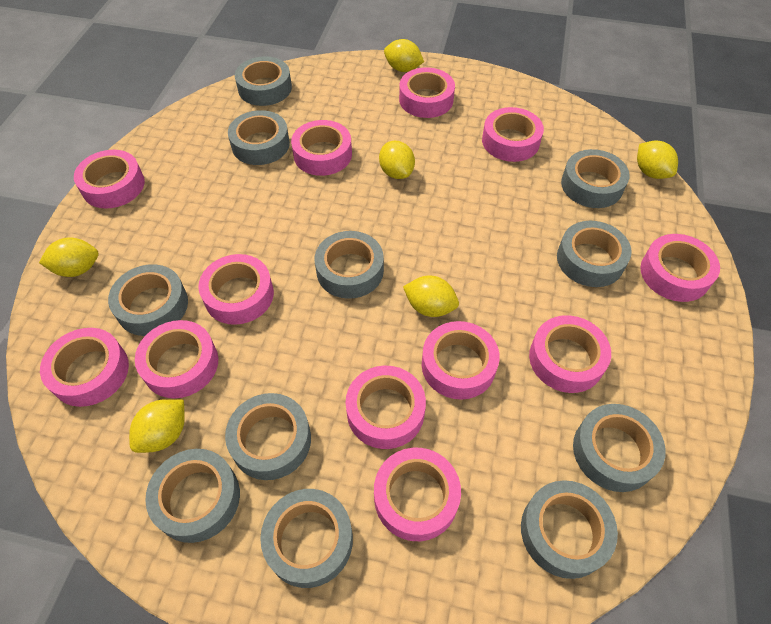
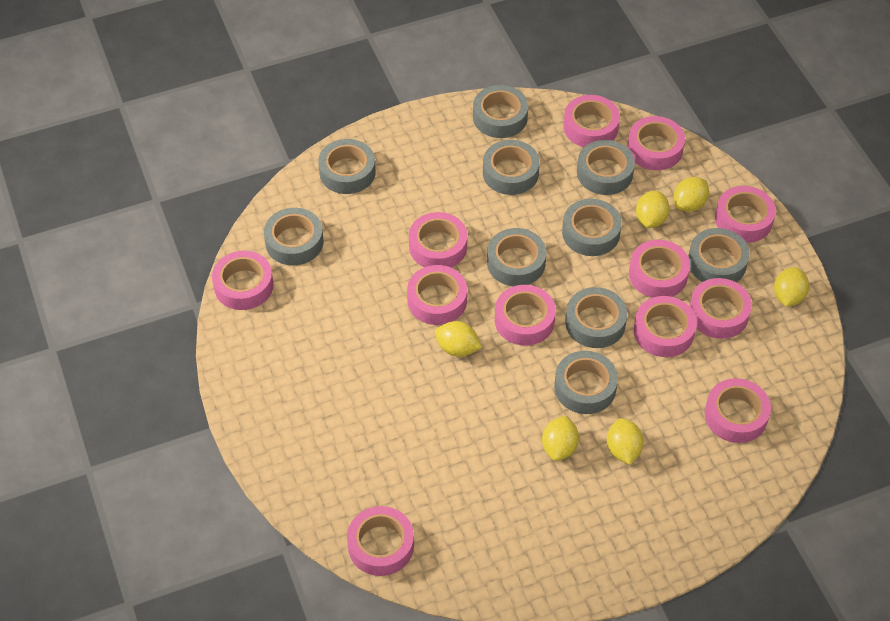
grey tape: [108,264,188,336] [145,449,240,543] [225,393,311,480] [228,110,290,165] [235,56,292,106] [260,489,353,588] [315,231,384,299] [521,480,618,579] [557,221,632,287] [561,149,630,208] [573,404,666,492] = 11 -> [264,208,323,265] [318,139,376,194] [473,85,528,138] [483,140,540,195] [487,228,546,286] [554,351,618,414] [562,199,622,256] [565,287,627,348] [577,140,635,195] [688,228,750,282] = 10

